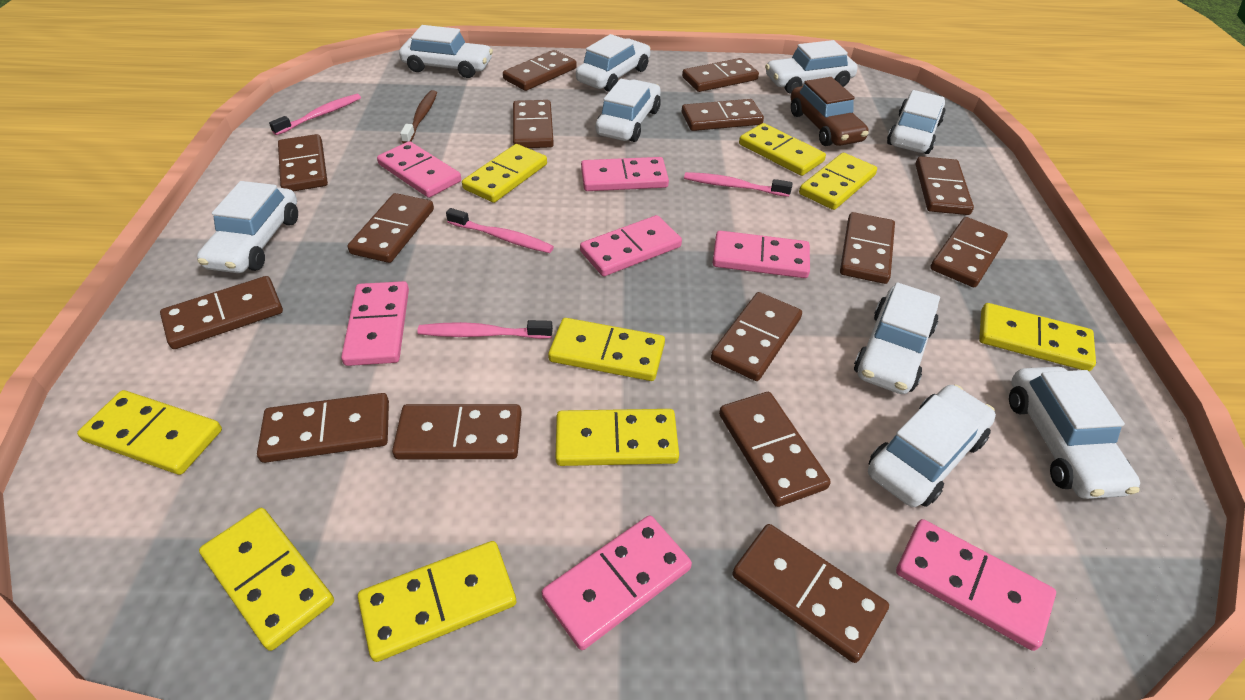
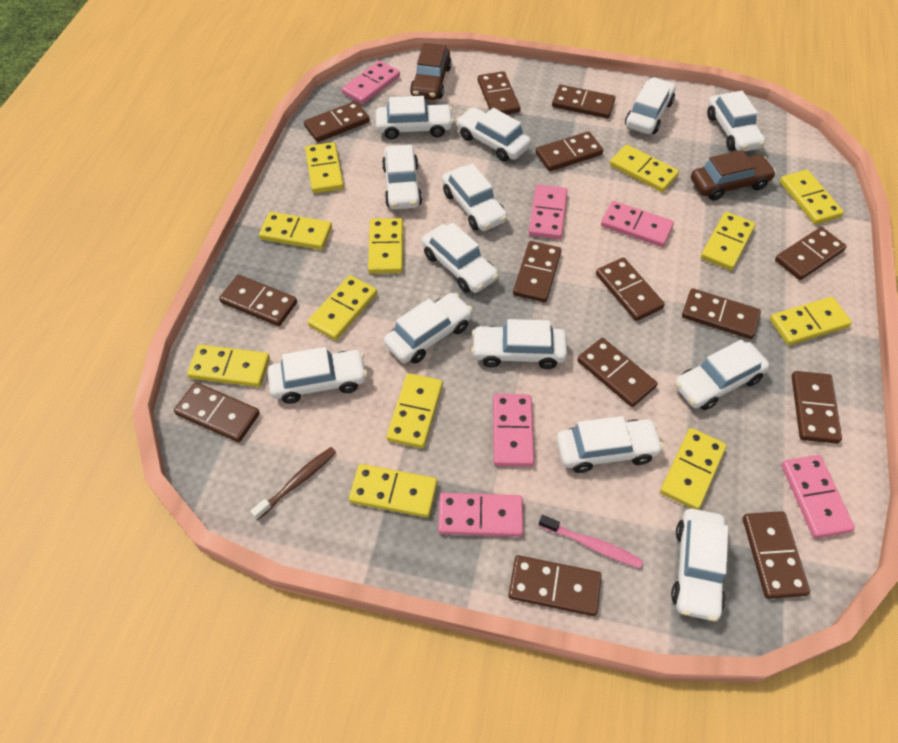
brown car: [791,77,869,146] = 1 -> [410,43,452,100] [691,150,776,201] = 2
brown domino: [160,276,283,349] [257,393,389,463] [278,134,328,191] [348,193,434,263] [392,404,522,459] [503,50,577,91] [513,100,554,148] [682,58,759,92] [682,99,764,131] [711,292,802,381] [719,392,831,507] [732,524,889,663] [840,212,895,284] [916,156,974,215] [930,217,1008,287] = 15 -> [174,382,260,442] [219,275,297,326] [304,101,370,142] [478,71,520,115] [508,555,602,616] [513,241,561,302] [536,131,603,171] [552,85,615,119] [577,338,657,407] [596,257,665,321] [682,288,761,339] [743,511,810,599] [775,227,847,280] [792,371,842,444] = 14
pink domino: [341,281,409,366] [377,141,461,198] [541,515,692,650] [580,215,682,276] [581,157,669,191] [713,231,810,278] [896,519,1056,651] = 7 -> [342,61,400,104] [438,493,523,537] [493,394,534,467] [529,185,567,239] [601,201,674,247] [781,455,855,538] = 6
pink toothbrush: [269,94,361,135] [417,320,553,339] [446,208,554,253] [684,172,793,197] = 4 -> [539,515,643,568] = 1
white car: [197,181,298,273] [399,25,493,78] [576,34,651,92] [596,79,661,142] [765,40,858,94] [854,282,940,394] [868,385,996,507] [887,90,945,154] [1009,367,1140,499] = 9 -> [268,347,367,404] [376,96,454,139] [382,145,422,210] [384,293,473,364] [422,222,499,293] [442,164,507,231] [456,107,531,162] [471,319,567,369] [556,416,664,473] [625,77,675,134] [671,509,728,621] [675,340,770,410] [707,91,765,152] = 13
yellow domino: [77,390,222,475] [199,508,334,651] [358,541,516,662] [462,144,547,203] [548,318,665,381] [556,409,679,466] [739,123,826,176] [799,153,877,210] [979,303,1096,371] = 9 -> [187,345,270,387] [259,212,332,250] [305,142,344,193] [308,275,377,340] [349,464,437,518] [368,218,403,274] [387,373,443,448] [610,145,679,192] [660,428,727,510] [701,212,756,270] [770,297,852,345] [780,170,844,224] = 12

